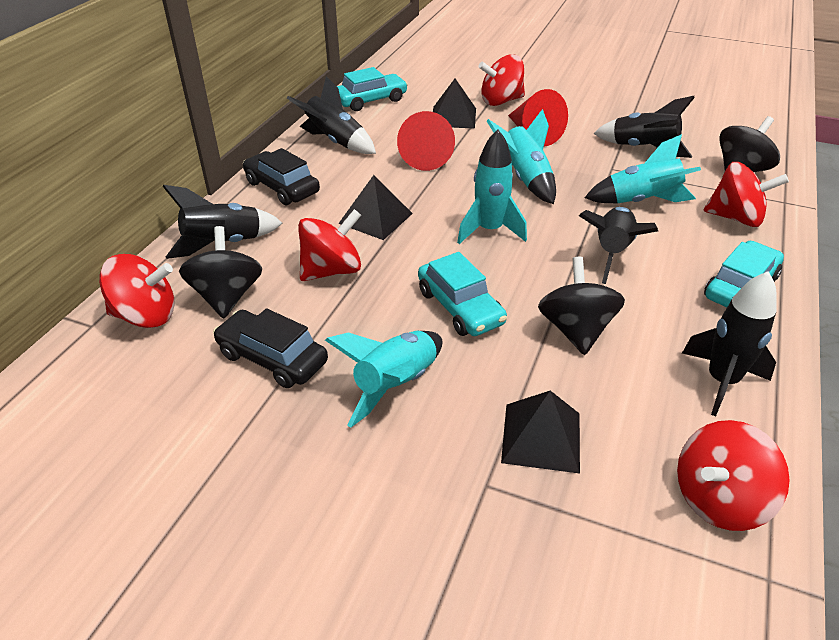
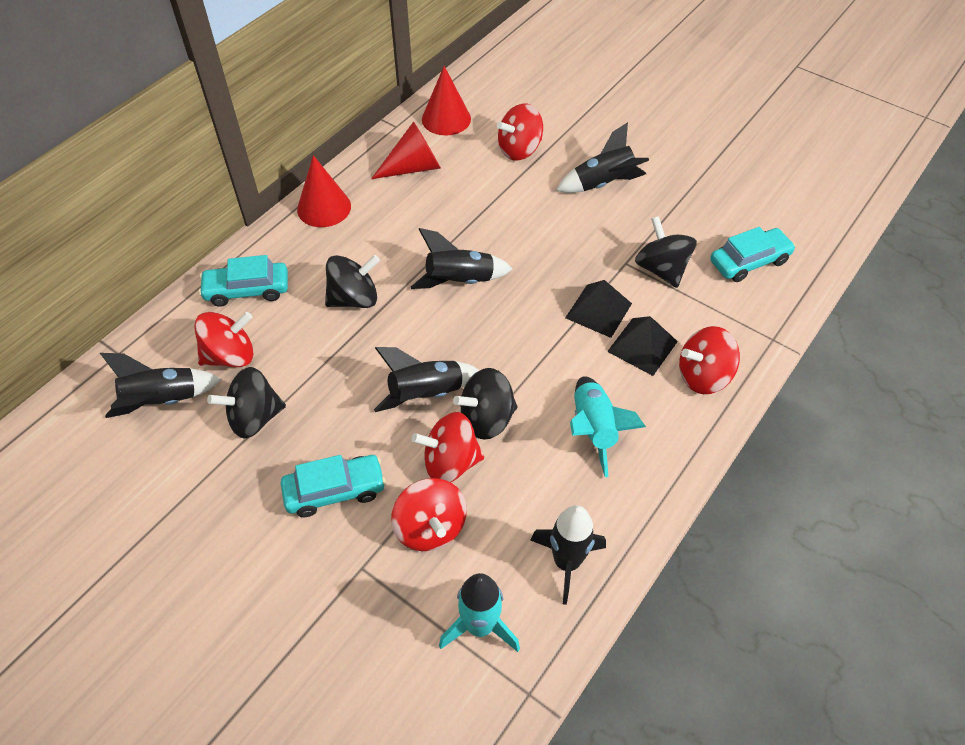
black car: [213,308,328,388] [243,148,320,205] = 2 -> none = 0
black pyramid: [338,175,413,240] [433,79,476,129] [501,391,580,474] = 3 -> [565,280,632,338] [607,316,678,376] = 2
black spinning top: [179,226,262,319] [538,257,625,355] [719,116,780,172] = 3 -> [207,367,286,438] [325,255,380,308] [453,368,518,440] [635,216,697,288] = 4
red cone: [397,111,455,171] [508,89,568,146] = 2 -> [297,155,351,227] [371,121,441,179] [422,66,471,135] = 3
turquoise rocket: [325,331,442,428] [457,130,527,244] [487,109,556,204] [585,134,701,203] = 4 -> [439,573,520,652] [570,376,646,477] = 2

